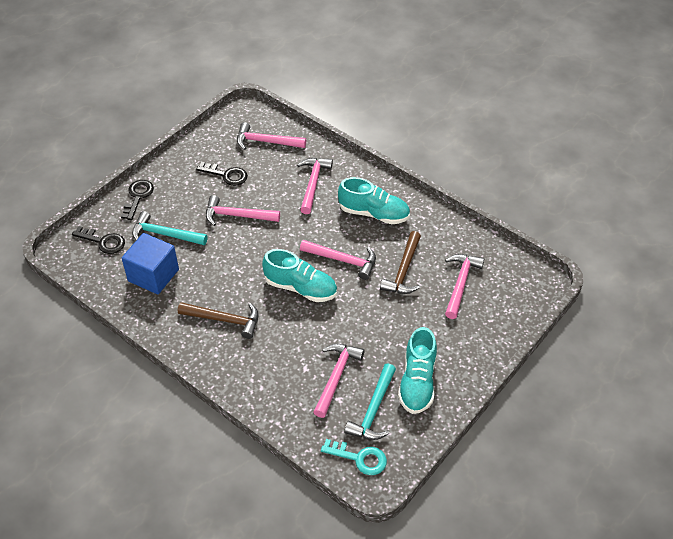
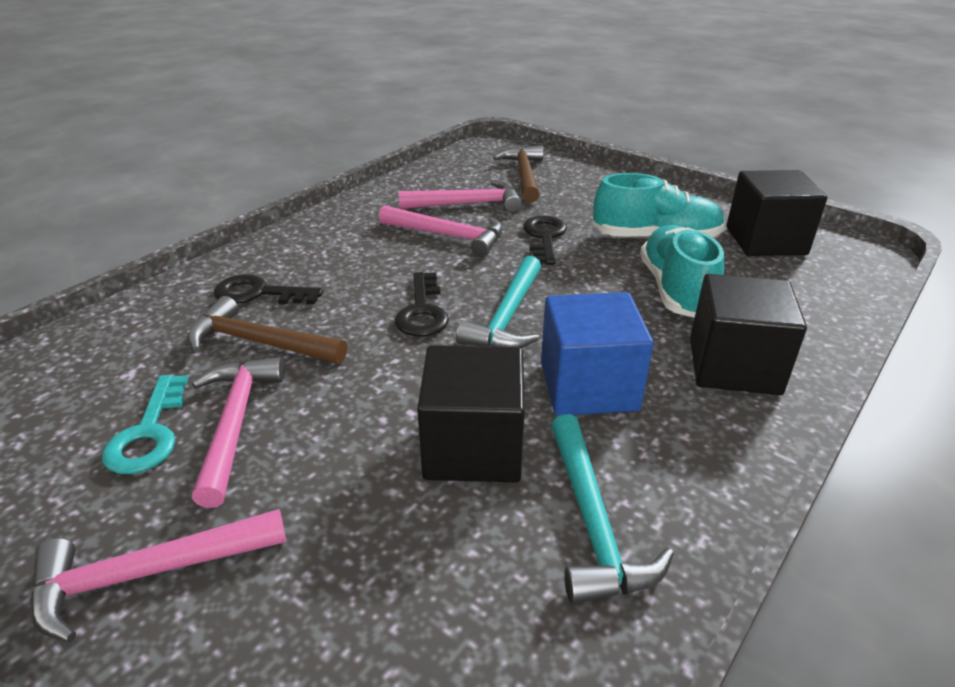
black cube: none = 0 -> [417,345,525,482] [690,274,807,395] [726,170,827,256] = 3
pink hammer: [206,195,280,226] [237,122,306,150] [297,158,333,214] [300,240,376,280] [313,344,365,418] [445,254,484,319] = 6 -> [30,509,286,642] [192,357,285,508] [379,205,503,257] [398,180,522,212] = 4
turquoise shoe: [262,249,337,302] [338,177,410,224] [398,327,437,414] = 3 -> [593,173,725,237] [640,225,724,318] = 2

